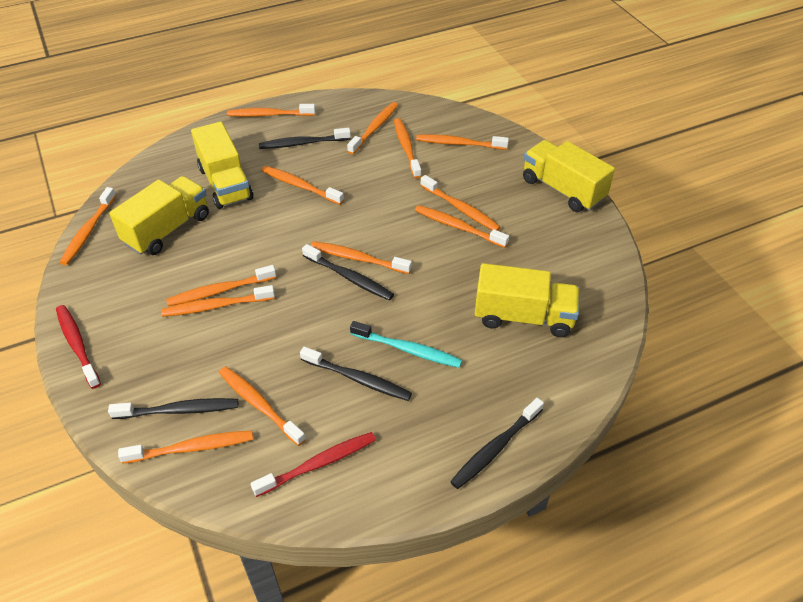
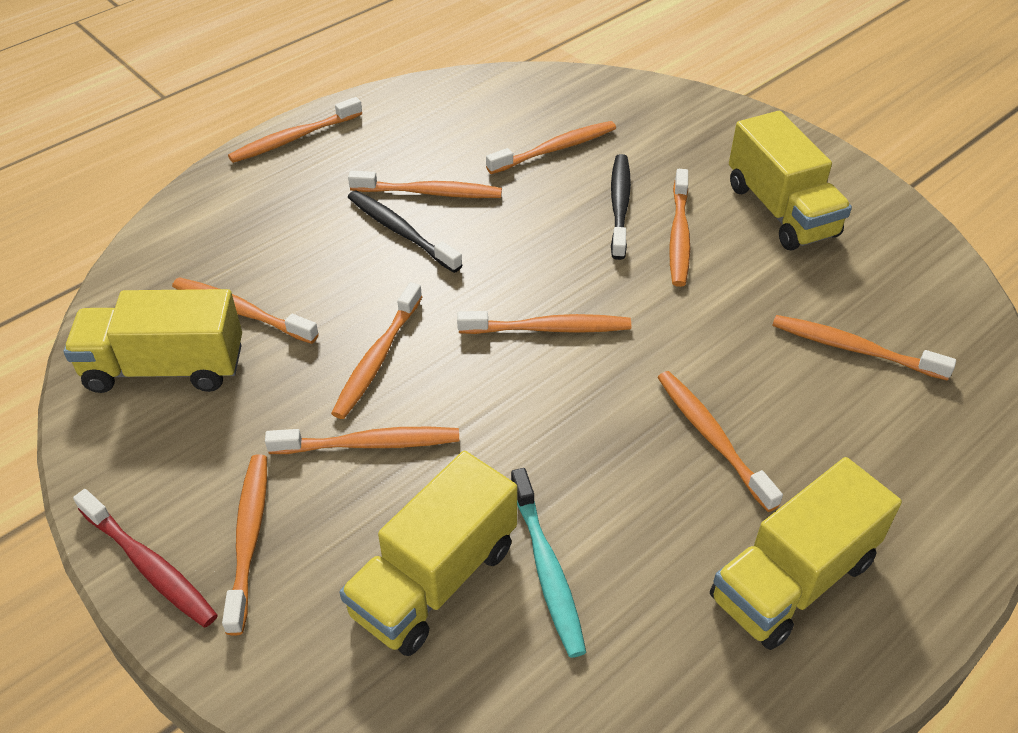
black toothbrush: [108,398,238,419] [259,128,351,149] [300,347,412,401] [302,244,394,301] [450,398,544,489] = 5 -> [348,190,462,273] [611,154,631,260] = 2
orange toothbrush: [59,187,116,265] [118,431,253,464] [161,285,275,317] [166,265,276,306] [219,366,306,446] [227,104,315,117] [261,166,344,205] [311,241,412,274] [347,102,398,154] [394,118,421,179] [415,205,509,248] [416,134,509,150] [420,175,501,231] = 13 -> [172,277,319,344] [222,454,267,636] [228,97,362,163] [265,427,459,454] [331,282,422,419] [348,171,502,198] [457,311,631,334] [486,121,616,174] [657,371,783,512] [669,169,690,287] [772,315,956,381] = 11
red toothbrush: [56,305,101,389] [250,432,376,497] = 2 -> [73,489,218,628] = 1

